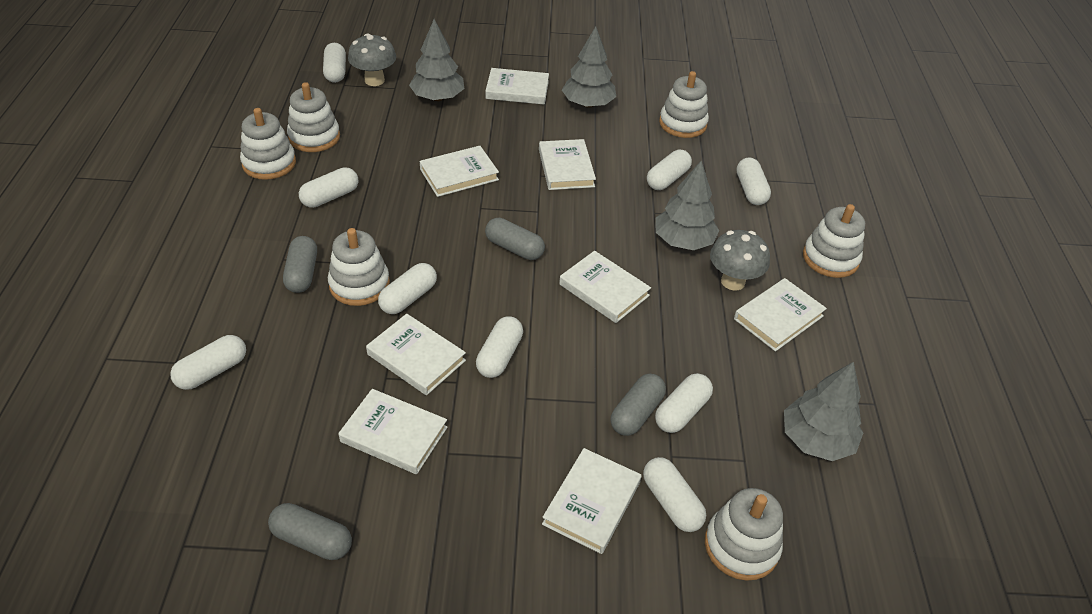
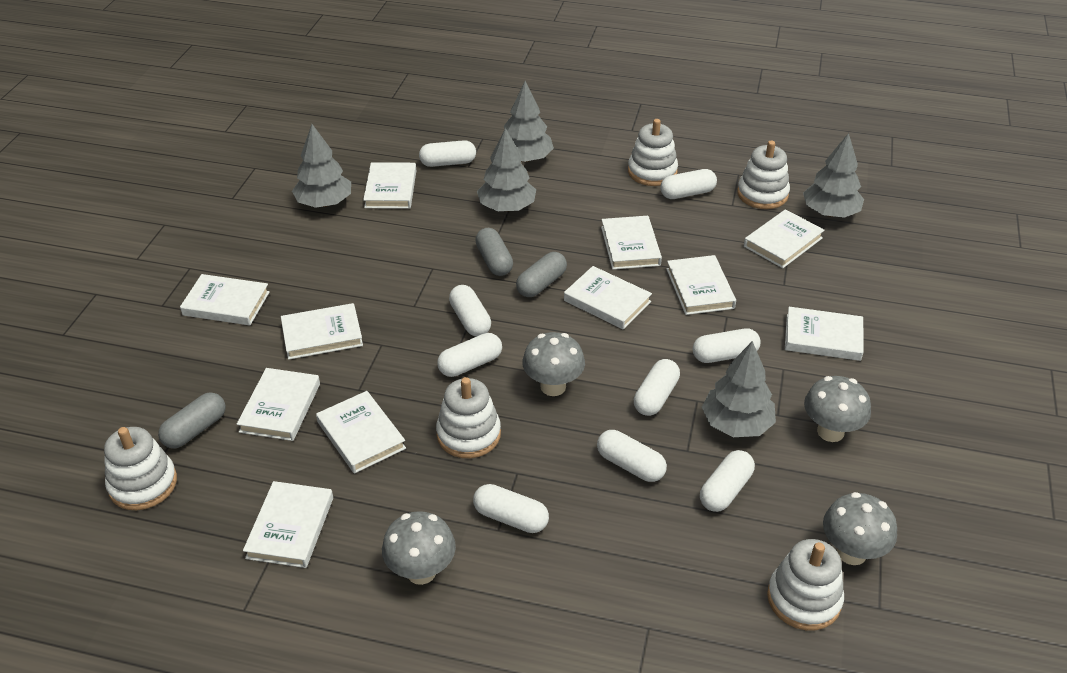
grey capsule: [268,503,352,560] [283,236,317,293] [485,218,545,260] [611,374,666,436] = 4 -> [158,392,226,449] [475,228,513,276] [516,252,567,297] = 3
grey mushroom: [348,33,396,86] [710,230,770,291] = 2 -> [382,511,456,585] [522,332,585,396] [804,376,871,442] [823,492,897,565] = 4
grey tree: [409,19,464,101] [562,26,616,108] [655,161,720,250] [784,362,863,461] = 4 -> [292,124,351,208] [477,128,536,212] [504,81,554,162] [702,341,776,437] [803,133,864,218] = 5
white book: [338,389,447,474] [366,314,466,395] [419,146,499,197] [485,68,549,105] [539,139,596,190] [542,448,642,554] [559,251,651,323] [734,278,827,352] = 8 -> [180,274,270,325] [237,368,320,441] [243,481,333,568] [281,303,363,360] [316,391,406,474] [363,162,416,209] [564,266,652,329] [601,216,662,270] [666,255,736,315] [744,209,824,268] [785,307,864,361] = 11
white stacking toy: [240,108,296,180] [287,82,340,152] [328,228,390,306] [659,71,709,138] [705,488,783,581] [803,204,865,278] = 6 -> [104,427,177,510] [436,377,501,458] [628,119,678,186] [737,141,790,209] [767,539,844,630] = 5

